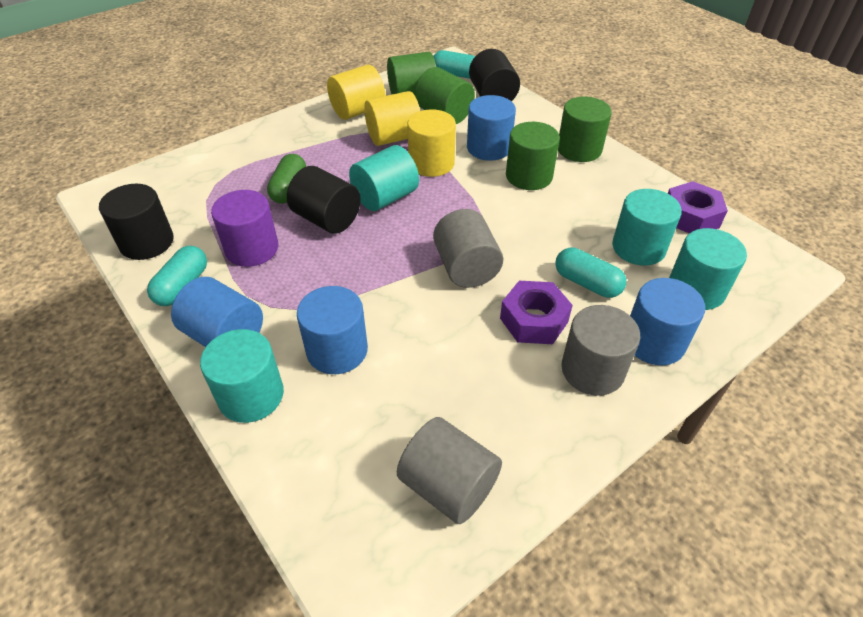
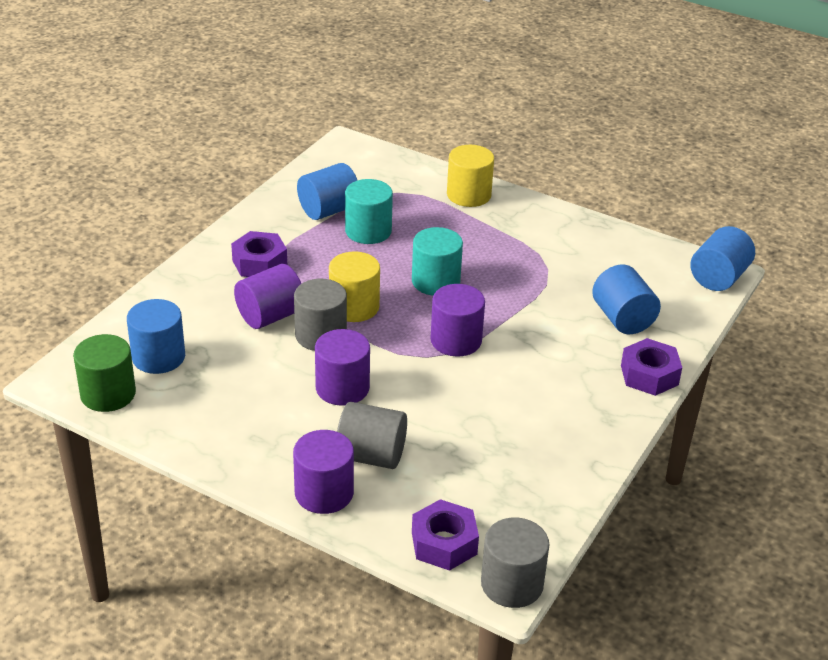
black cylinder: [99,184,174,260] [287,166,361,234] [469,49,520,101] = 3 -> none = 0
green capsule: [267,154,306,204] = 1 -> none = 0
green cylinder: [387,52,436,95] [415,67,475,124] [506,122,560,190] [558,97,612,162] = 4 -> [73,334,136,412] = 1
purple cylinder: [211,190,278,267] = 1 -> [234,264,301,329] [293,430,354,514] [315,329,370,406] [431,284,485,357] = 4
purple nut: [500,281,573,344] [668,181,728,234] = 2 -> [231,231,287,277] [412,499,479,571] [621,338,682,396] = 3
turquoise capsule: [147,246,207,306] [433,50,475,78] [555,247,626,298] = 3 -> none = 0
turquoise cylinder: [200,329,284,423] [349,145,419,211] [612,189,682,266] [669,228,747,310] = 4 -> [345,179,393,244] [412,227,463,296] = 2
yellow cylinder: [327,65,385,120] [364,91,420,146] [407,109,456,177] = 3 -> [329,251,380,322] [447,145,494,207] = 2

